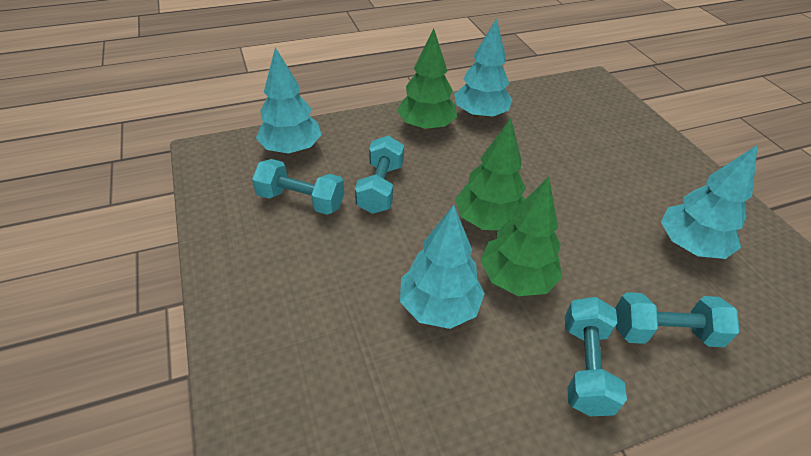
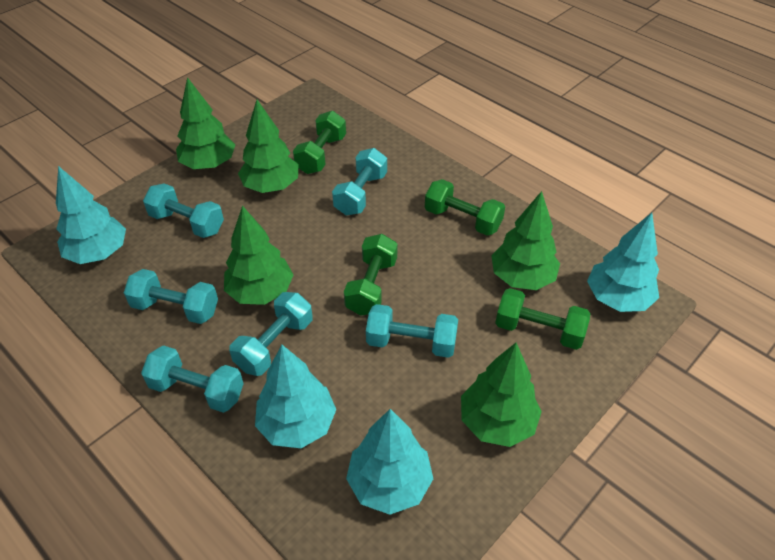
green dumbbell: none = 0 -> [293,111,346,174] [344,234,398,316] [425,179,505,236] [495,288,590,350] = 4
green tree: [397,28,457,131] [455,118,526,230] [480,177,562,296] = 3 -> [176,77,235,169] [224,205,294,305] [238,100,298,193] [461,343,542,447] [491,191,560,290] = 5
turquoise dumbbell: [252,159,344,215] [355,136,404,214] [565,297,627,416] [615,292,740,347] = 4 -> [124,269,218,324] [141,345,244,413] [143,183,224,238] [229,292,313,376] [332,148,387,215] [366,304,458,358] = 6

